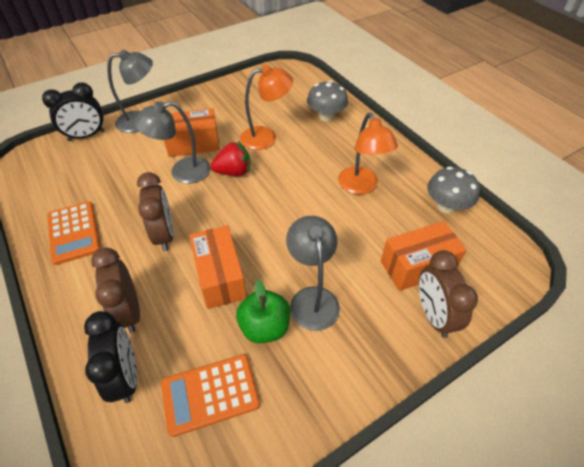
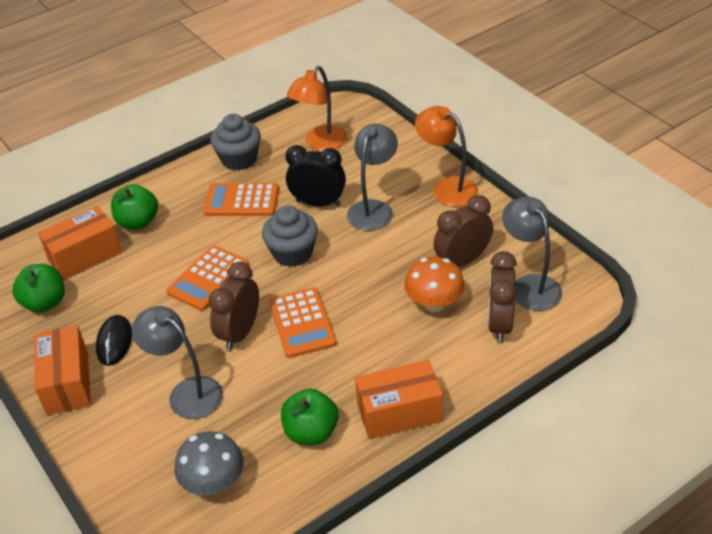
black clock: [42,82,105,141] [84,311,137,403] = 2 -> [285,145,346,207] = 1
black mouse: none = 0 -> [96,315,132,366] = 1
green apple: [236,279,290,343] = 1 -> [12,264,65,313] [111,184,158,230] [281,389,339,445] = 3
grey cupcake: none = 0 -> [210,114,261,171] [262,205,318,267] = 2
grey mushroom: [307,80,348,121] [427,166,480,213] = 2 -> [174,431,244,495] = 1
orange calculator: [47,201,101,265] [161,354,260,437] = 2 -> [166,245,249,311] [203,183,279,216] [269,288,337,358] = 3
orange mushroom: none = 0 -> [404,257,465,312] = 1
red strawberry: [211,141,250,176] = 1 -> none = 0

